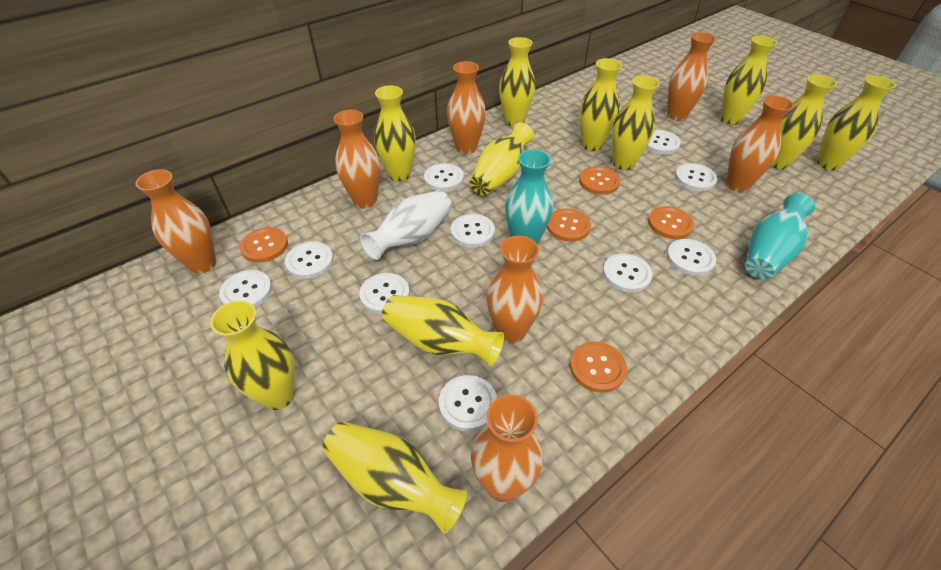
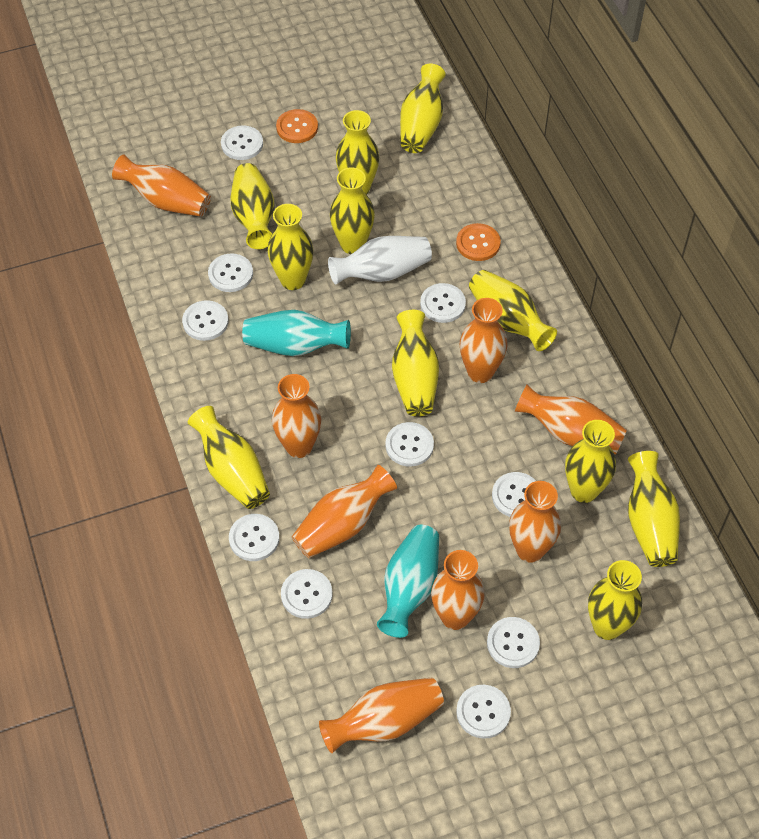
orange button: [240,227,288,263] [547,209,591,242] [570,342,627,393] [579,166,620,195] [648,206,694,239] = 5 -> [276,109,318,143] [456,223,501,261] = 2
orange vase: [136,169,217,274] [333,110,380,208] [447,61,486,154] [471,395,543,502] [487,236,543,344] [667,32,716,121] [726,95,794,193] = 7 -> [112,154,211,217] [272,374,321,458] [292,465,397,558] [319,677,444,753] [431,550,485,630] [460,298,508,383] [509,481,561,563] [515,385,627,454] = 8

